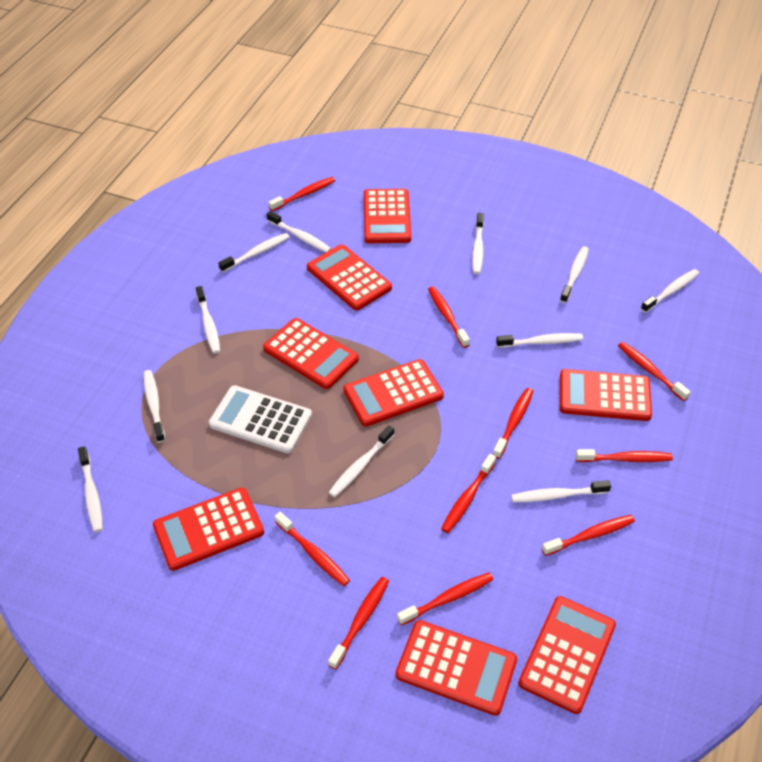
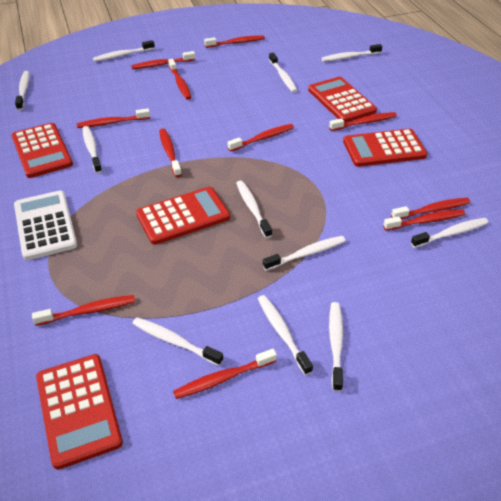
red calculator: [153,488,264,571] [263,318,359,389] [307,244,392,311] [343,359,444,427] [364,189,411,243] [396,620,517,716] [518,596,616,714] [560,369,652,421] = 8 -> [11,123,73,178] [36,354,123,470] [136,187,230,245] [308,77,377,123] [343,129,427,167] = 5
red toothbrush: [268,177,335,211] [275,512,350,586] [328,577,389,669] [397,573,493,625] [428,286,470,348] [441,454,496,533] [493,388,533,459] [542,515,635,556] [576,449,673,462] [618,342,691,401] = 10 -> [32,295,135,326] [77,108,150,128] [131,51,195,69] [159,129,182,177] [168,59,192,100] [173,349,277,399] [204,35,265,48] [228,124,294,152] [329,112,397,131] [383,209,465,231] [391,198,470,220] = 11

